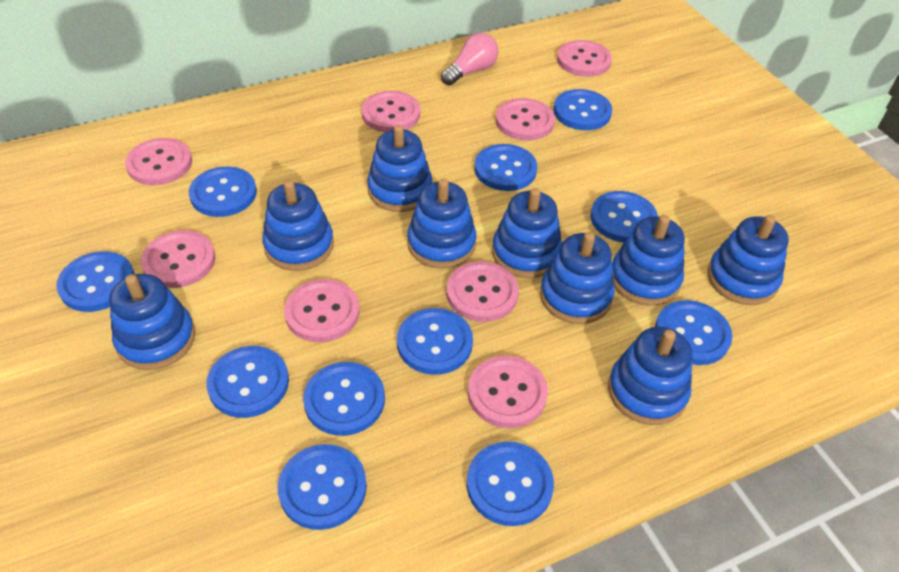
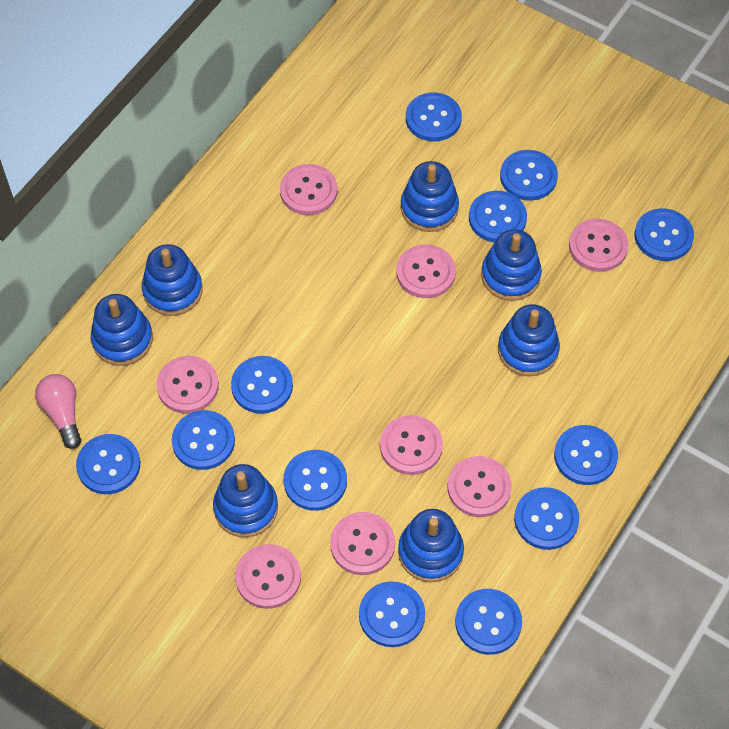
blue button: [56,251,135,312] [189,167,257,217] [206,346,289,418] [278,444,367,530] [303,362,385,436] [397,308,473,375] [467,442,554,526] [475,144,537,191] [553,89,612,130] [591,191,658,243] [655,300,732,365] = 11 -> [76,434,140,494] [172,410,235,470] [231,356,293,414] [283,450,347,511] [359,581,425,647] [406,93,462,141] [455,589,522,655] [469,191,527,243] [500,150,558,201] [514,487,579,550] [554,425,618,485] [634,208,694,261] = 12
blue stacking toy: [109,274,195,370] [262,180,334,271] [367,125,432,212] [407,179,476,269] [492,188,562,278] [540,232,614,324] [608,327,692,425] [612,215,685,306] [707,215,789,305] = 9 -> [91,294,153,366] [142,244,203,316] [213,464,278,537] [398,509,464,582] [401,161,459,232] [481,229,542,301] [498,304,560,376] = 7

